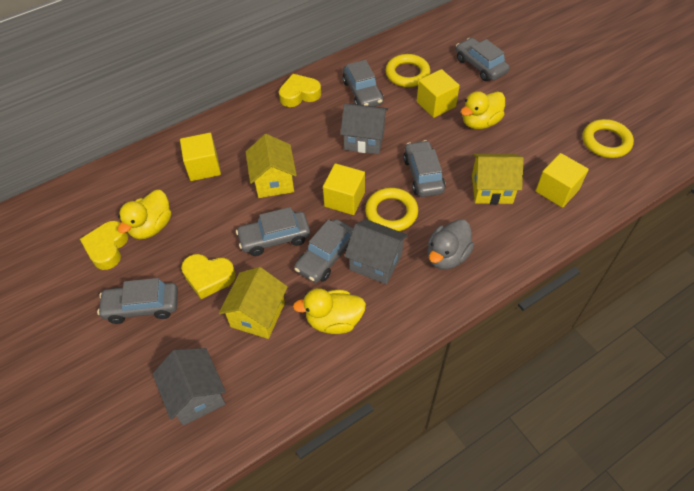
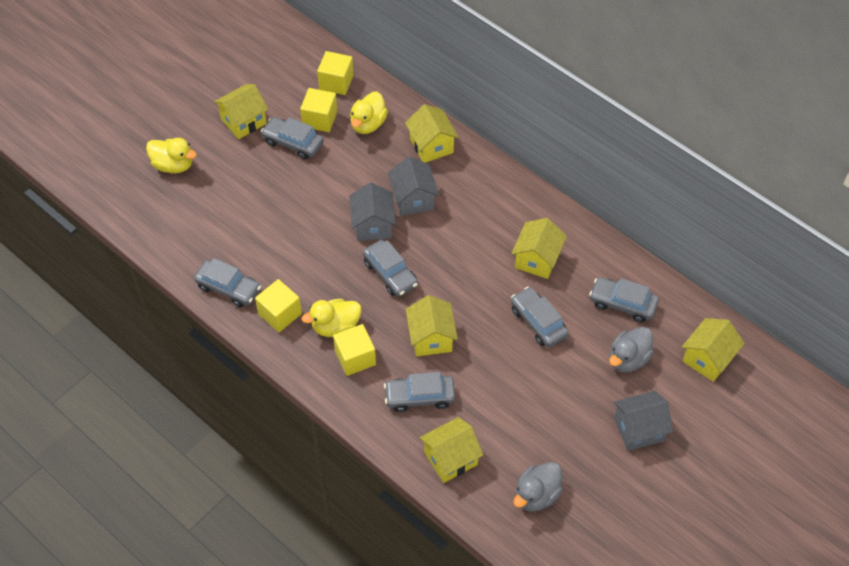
grey duck: [427,219,474,269] = 1 -> [513,462,563,512] [609,327,654,372] = 2
yellow heart: [80,221,128,270] [181,254,236,299] [279,74,321,107] = 3 -> none = 0
yellow house: [219,267,288,339] [246,134,297,198] [472,154,524,204] = 3 -> [214,84,268,139] [405,104,459,163] [406,295,458,356] [420,417,483,483] [511,218,567,279] [682,318,745,382] = 6
yellow ring: [365,188,418,231] [386,54,430,87] [583,119,634,158] = 3 -> none = 0

